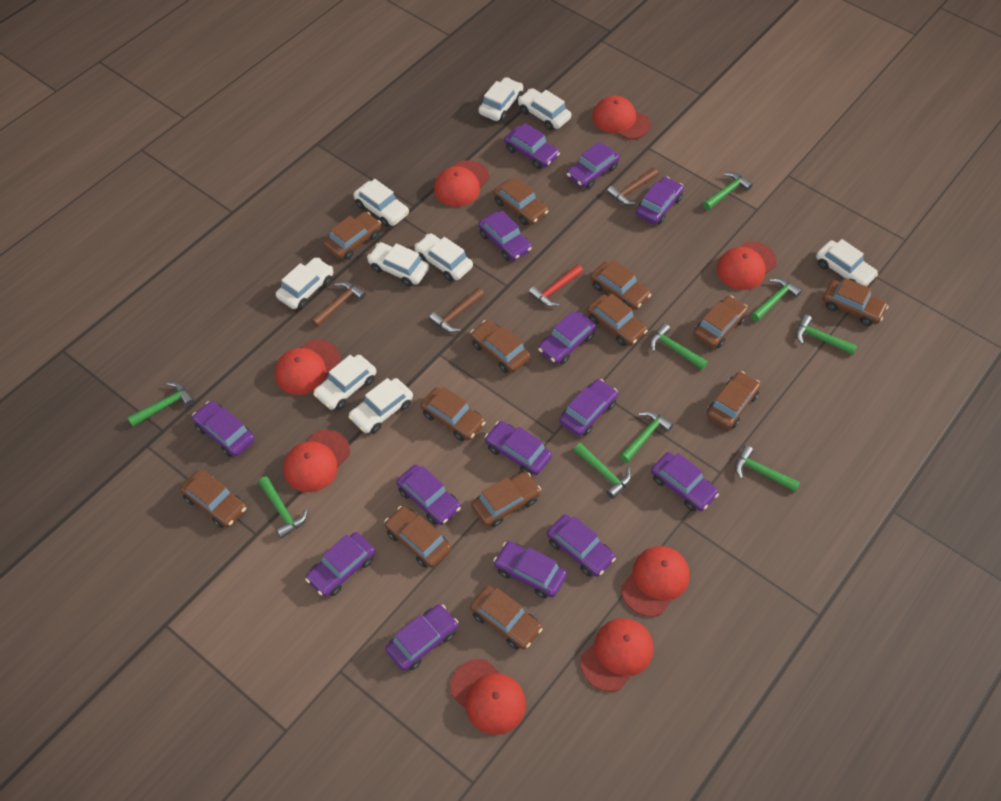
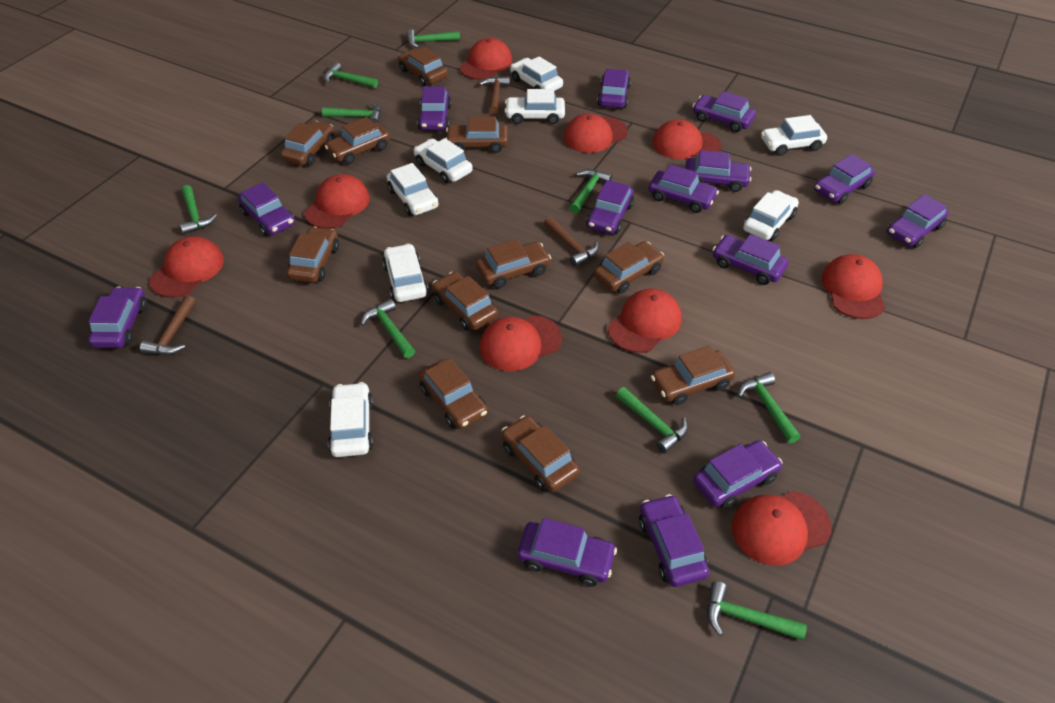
brown car: [180,470,247,528] [324,212,381,260] [384,506,451,568] [420,387,486,441] [470,320,530,373] [470,585,542,650] [471,472,541,527] [493,177,548,226] [587,294,648,346] [590,260,651,310] [694,296,748,348] [707,371,761,429] [823,278,889,326] = 13 -> [281,121,334,166] [287,227,339,283] [325,117,390,164] [398,47,448,86] [418,358,488,429] [432,272,498,331] [445,116,508,153] [476,239,551,289] [501,415,580,492] [594,241,664,294] [651,346,735,405] = 11
red cap: [275,339,340,395] [283,430,350,492] [434,160,489,207] [450,659,526,735] [580,618,653,692] [592,96,651,139] [621,546,690,617] [717,241,777,290] = 8 -> [150,236,224,298] [305,174,370,229] [460,38,512,80] [479,315,562,371] [564,113,628,153] [608,288,682,353] [652,119,721,159] [732,491,832,566] [821,254,885,319] = 9
red hammer: [529,264,583,307] = 1 -> none = 0
white car: [276,257,333,309] [313,355,376,410] [348,378,413,433] [353,179,409,227] [367,242,429,287] [414,233,473,281] [479,77,523,121] [518,88,571,130] [816,239,878,286] = 9 -> [328,382,374,457] [383,244,429,302] [387,163,438,216] [414,138,473,184] [505,89,565,124] [510,56,563,91] [743,190,799,241] [761,115,827,156] = 8

